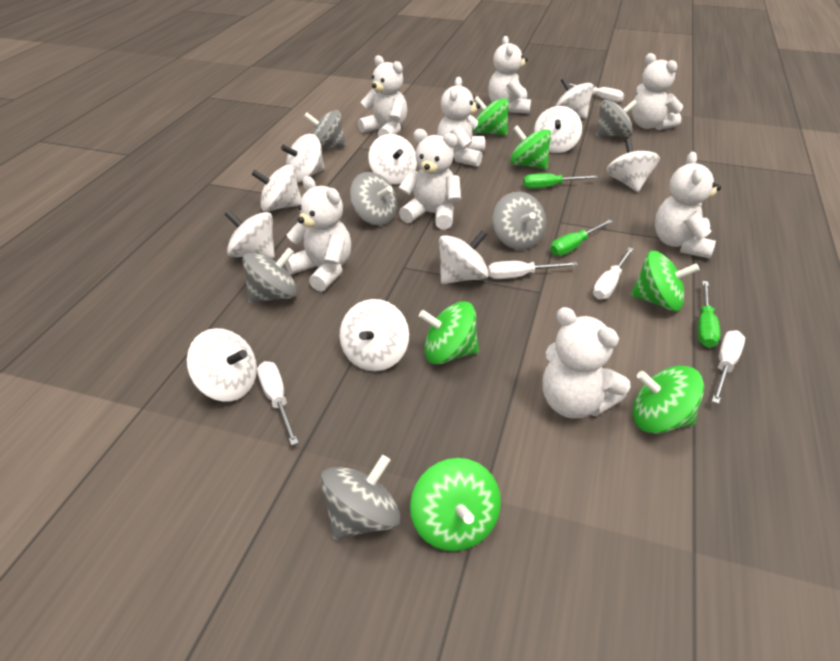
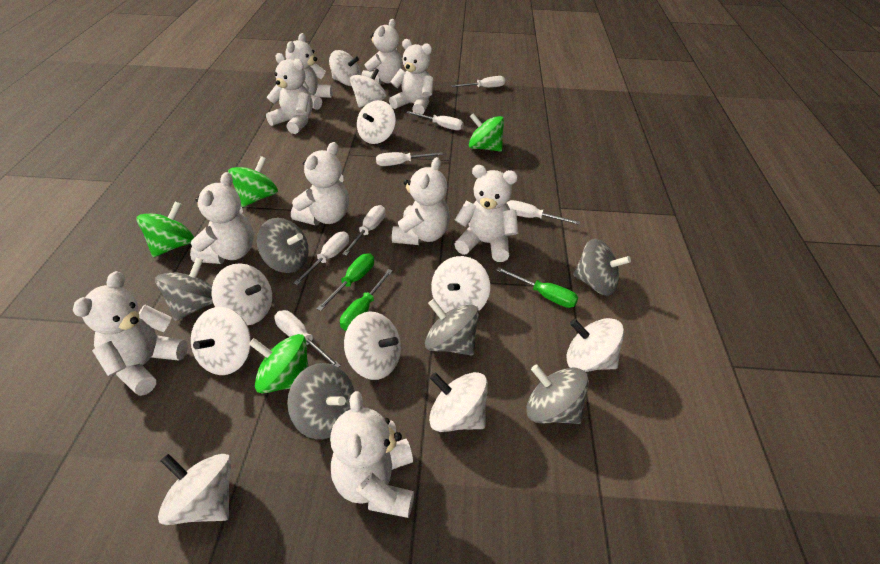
green spinning top: [410,458,501,551] [419,301,479,364] [473,96,509,135] [510,125,551,169] [631,251,700,311] [632,366,704,434] = 6 -> [137,202,194,257] [228,156,278,207] [249,334,308,393] [469,113,504,152] = 4
white screwdriver: [257,361,298,446] [488,261,578,279] [569,83,624,102] [593,247,634,300] [712,330,745,404] = 5 -> [274,310,341,368] [293,232,349,285] [343,205,386,256] [376,152,443,166] [406,111,463,131] [451,76,505,88] [507,200,580,225] = 7
white teddy bear: [285,176,351,292] [358,55,407,137] [398,129,461,230] [437,77,485,167] [488,36,531,114] [542,307,631,418] [632,53,683,130] [655,152,721,259] = 8 -> [73,271,188,396] [190,172,254,264] [266,53,313,134] [285,33,333,110] [291,142,349,225] [330,391,414,518] [362,19,403,85] [389,39,433,114] [392,157,450,245] [454,165,518,262] = 10

